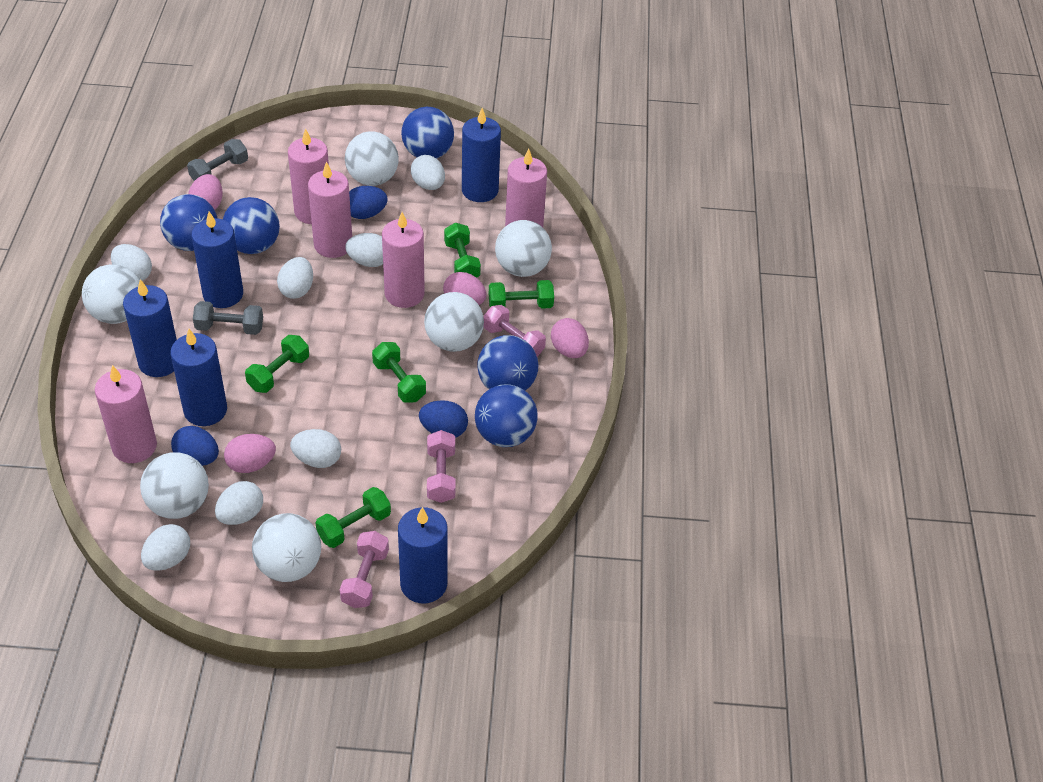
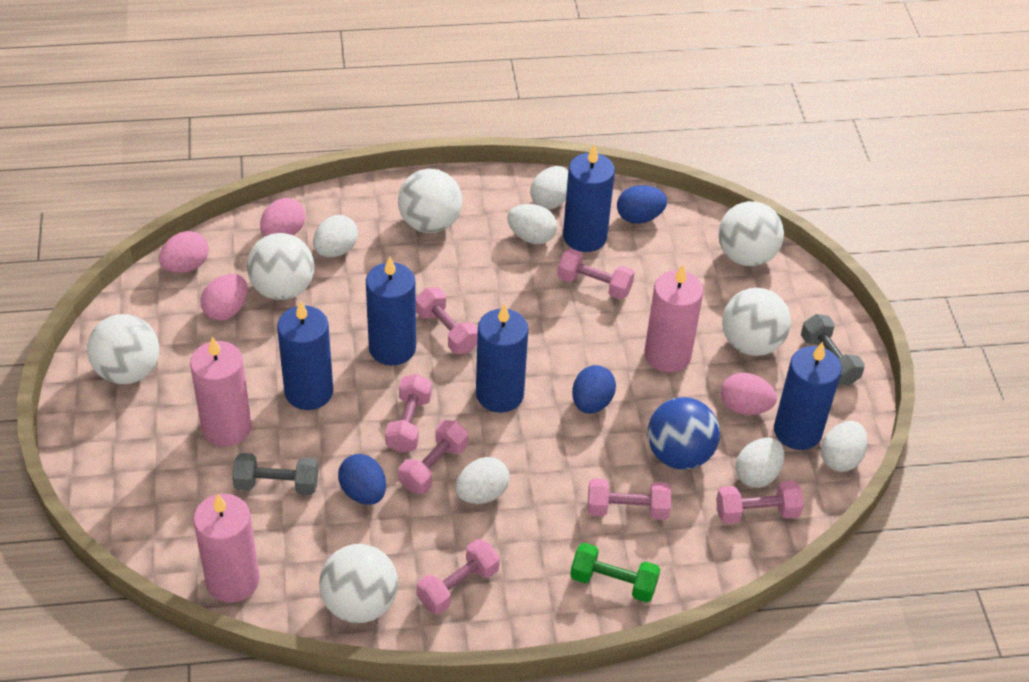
blue ball: [160,194,218,251] [223,197,280,254] [401,107,454,158] [475,385,538,447] [477,335,539,391] = 5 -> [647,397,720,470] = 1
green dumbbell: [245,335,309,393] [315,487,391,548] [372,342,426,403] [444,222,481,278] [489,280,554,309] = 5 -> [570,543,660,602] = 1
pink candle: [95,365,157,463] [288,128,329,224] [308,162,352,258] [382,212,425,308] [505,149,547,227] = 5 -> [190,336,252,446] [193,494,260,603] [644,265,703,373] = 3
pink dumbbell: [340,531,389,608] [427,430,455,503] [483,305,546,357] = 3 -> [385,374,432,453] [399,420,468,494] [416,288,478,354] [417,539,500,614] [557,249,635,300] [588,479,671,520] [716,481,804,524] = 7
white egg: [111,244,152,281] [141,524,190,571] [215,481,263,525] [277,257,313,299] [290,429,341,468] [345,233,383,267] [411,155,445,190] = 7 -> [313,215,358,257] [455,457,510,504] [507,204,557,244] [530,166,568,210] [735,438,784,488] [821,421,868,472] = 6

